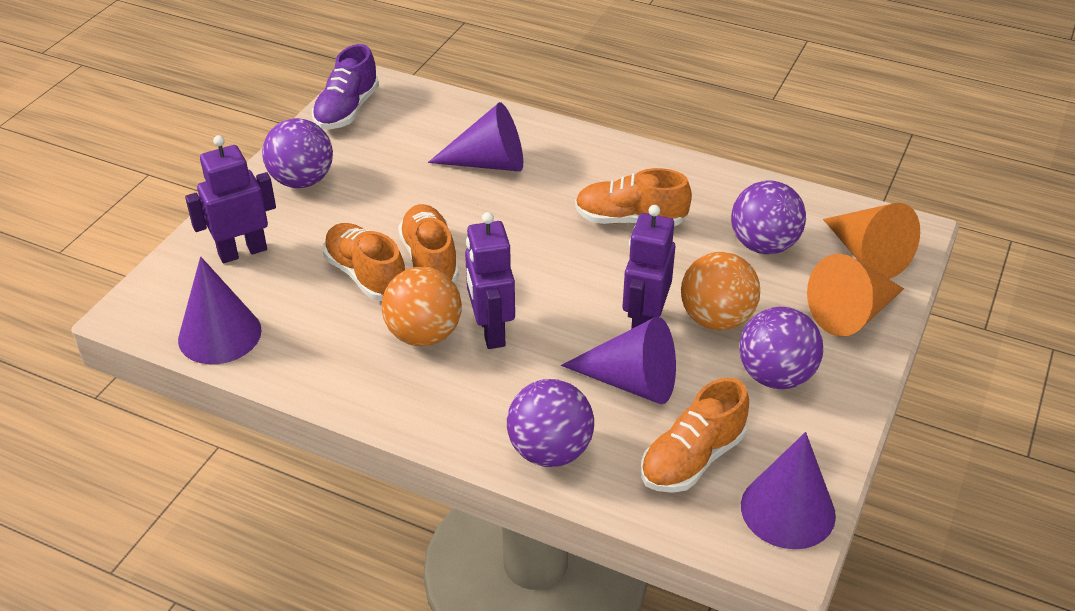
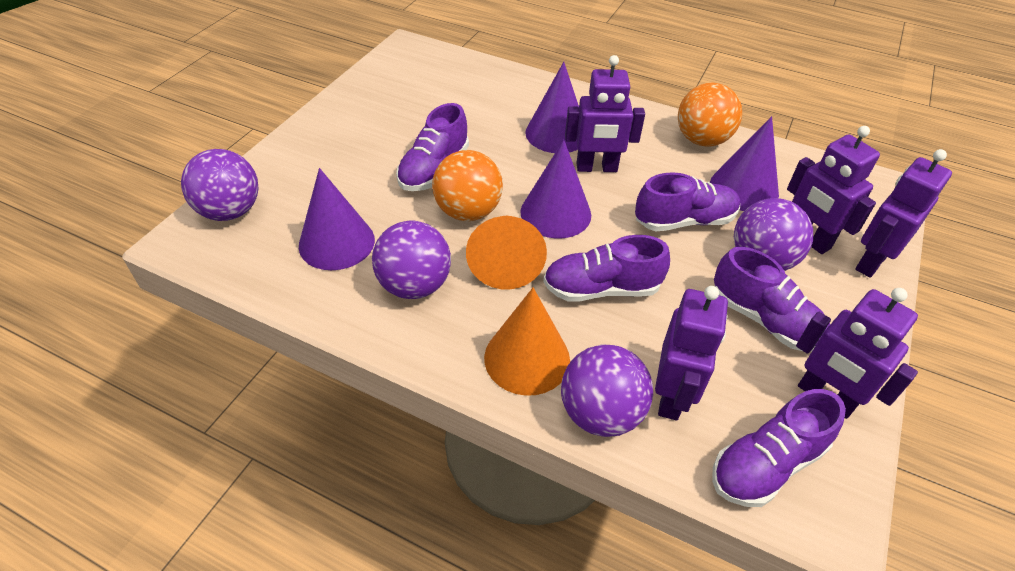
orange shoe: [323,223,405,301] [398,204,459,282] [575,168,692,226] [641,378,749,493] = 4 -> none = 0
purple robot: [185,135,276,263] [465,212,515,349] [623,205,675,329] = 3 -> [565,55,645,172] [655,286,728,420] [787,126,880,254] [796,288,918,419] [855,149,952,278] = 5
purple shoe: [312,44,379,129] = 1 -> [396,103,469,191] [543,235,670,302] [635,172,740,232] [712,389,846,507] [714,247,830,352] = 5

